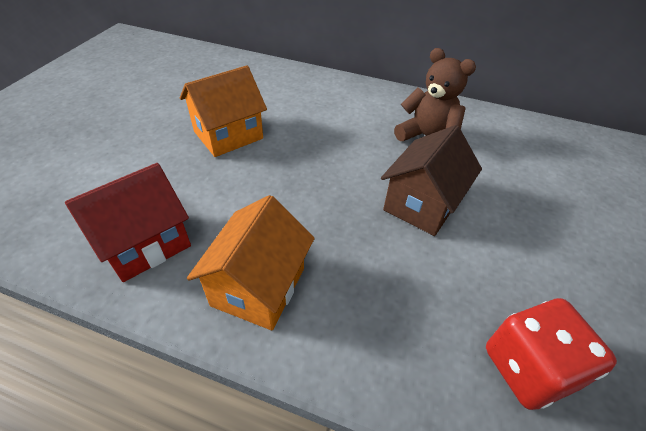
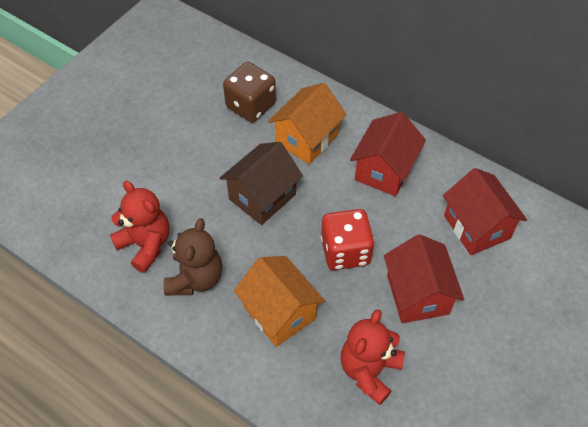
brown dice: none = 0 -> [223,62,276,122] = 1
red house: [65,163,191,282] = 1 -> [350,112,426,196] [384,234,464,323] [443,168,527,255] = 3
red teddy bear: none = 0 -> [110,181,169,273] [341,310,405,405] = 2

